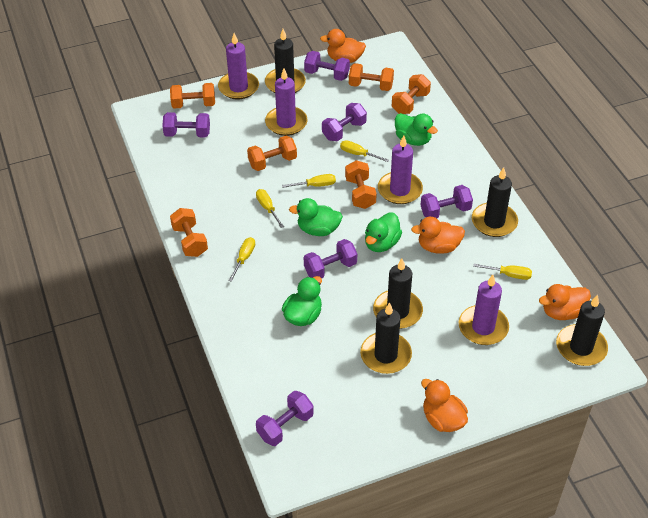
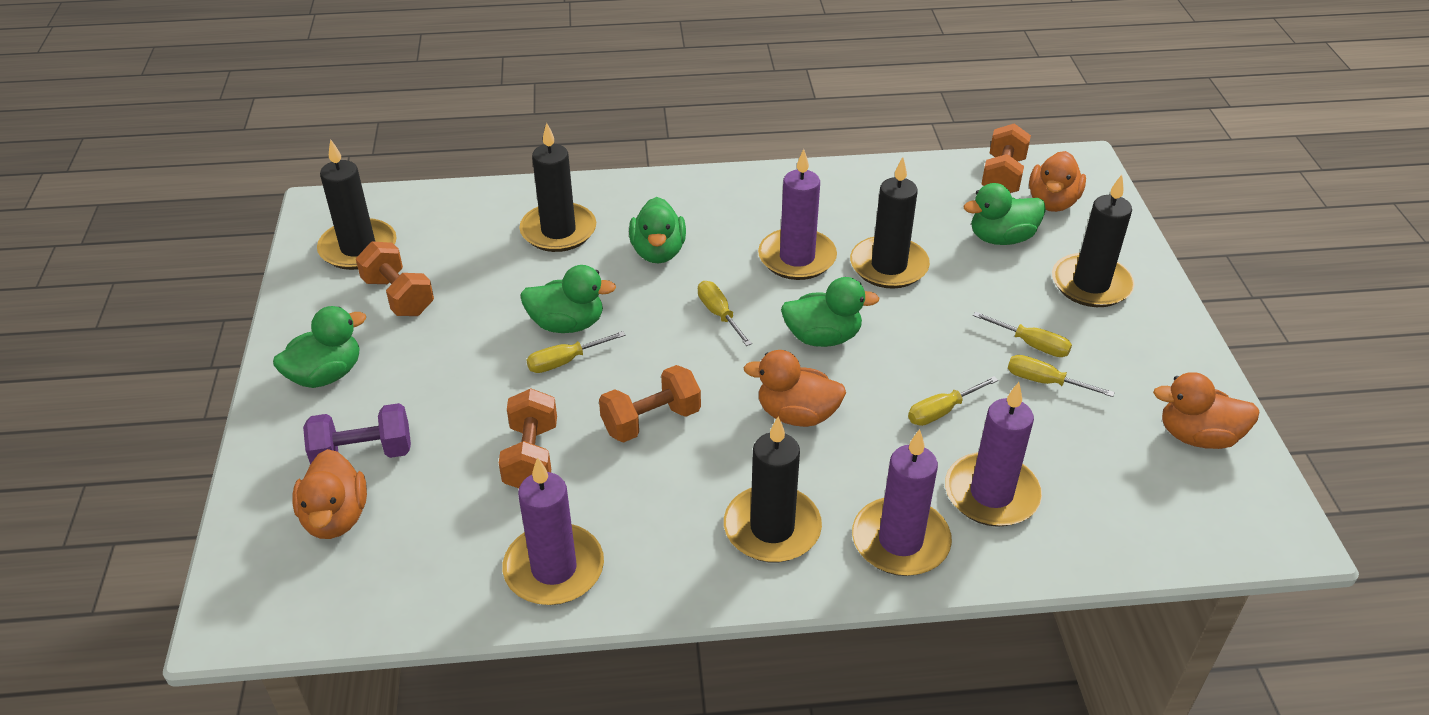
green duck: [282,276,322,326] [289,198,343,236] [365,213,402,252] [395,113,438,146] = 4 -> [273,306,366,388] [520,265,616,333] [629,197,686,263] [781,277,880,347] [964,183,1046,245] = 5
orange dumbbell: [170,83,215,109] [170,208,208,257] [247,136,297,171] [345,160,377,209] [349,63,394,91] [392,74,431,114] = 6 -> [356,242,434,316] [499,389,557,488] [599,365,701,443] [982,123,1031,193] = 4
purple dumbbell: [162,112,210,138] [256,391,314,446] [304,51,350,81] [304,239,357,278] [322,103,367,141] [420,185,473,218] = 6 -> [303,403,411,464] = 1

